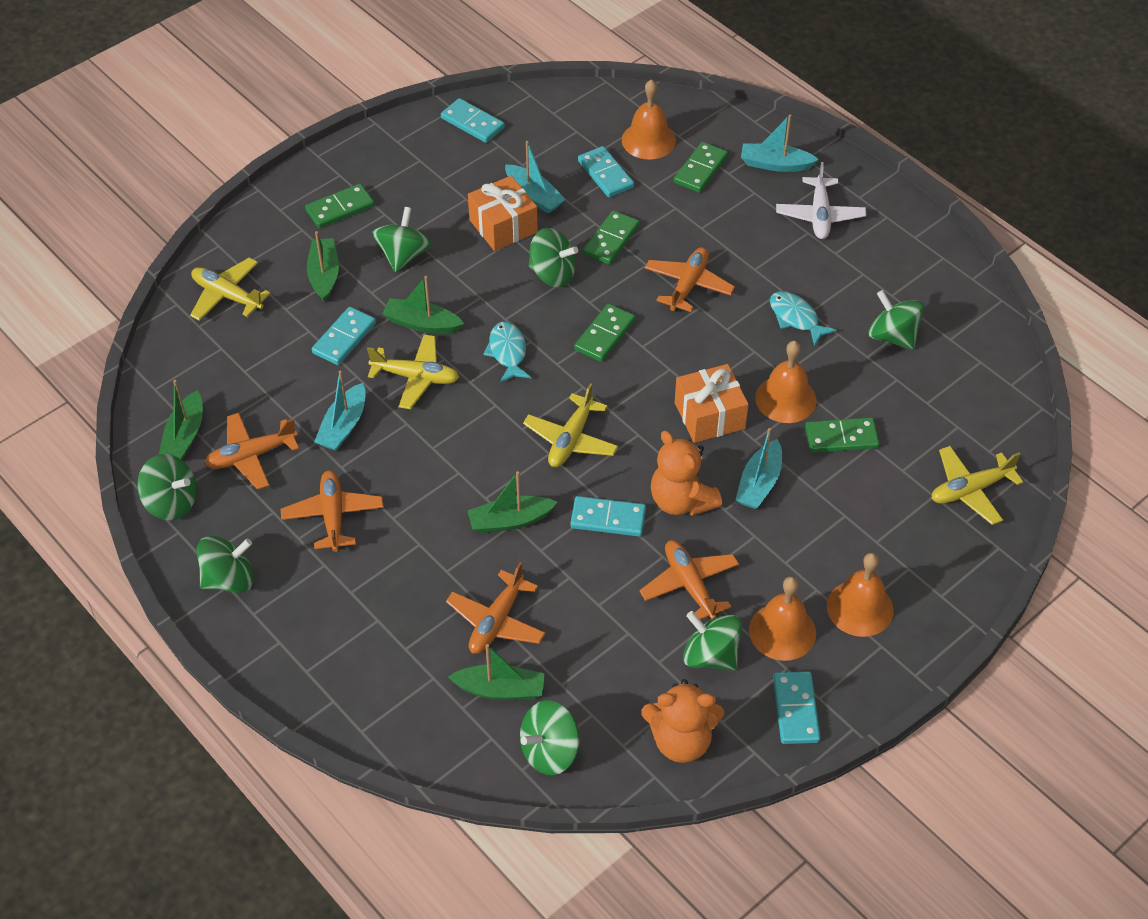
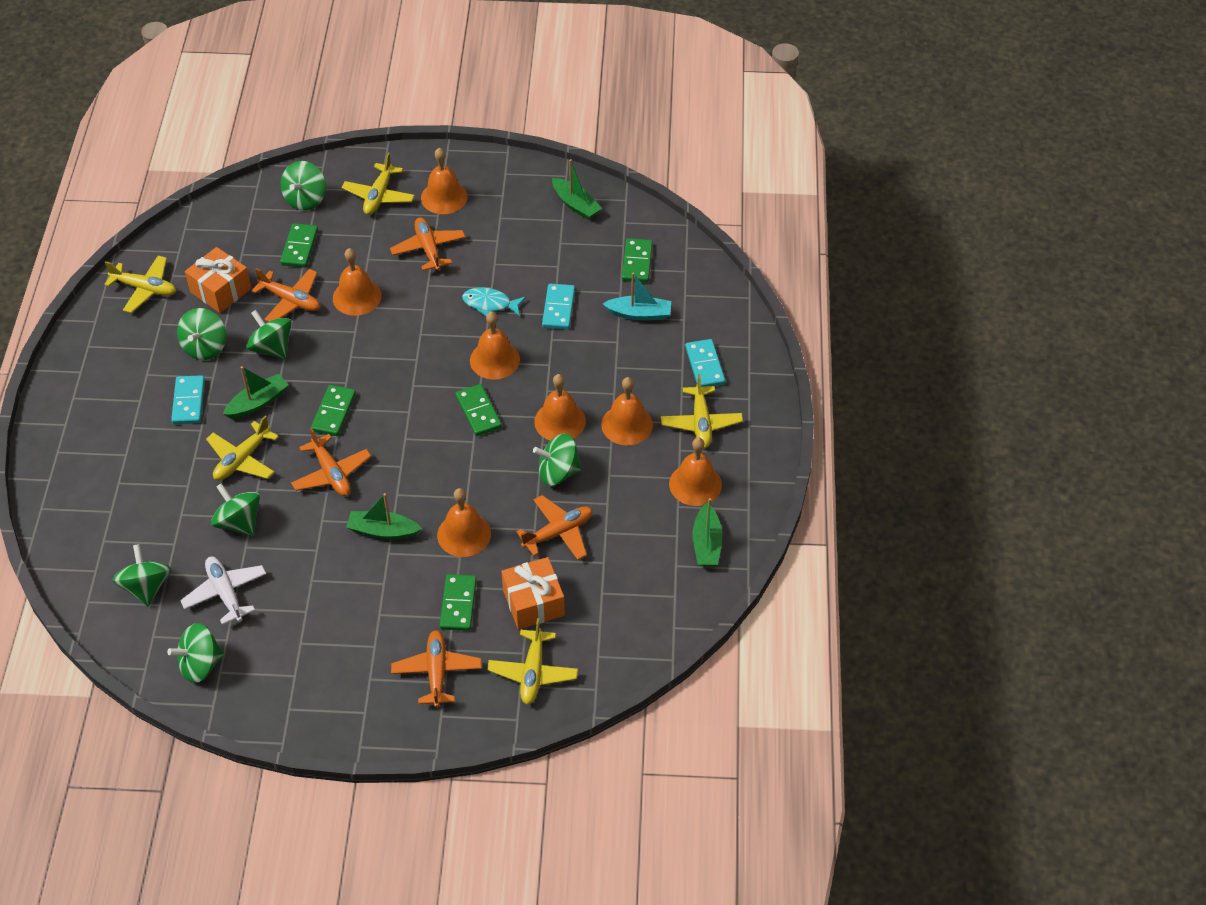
green boat: [159,380,203,460] [307,231,339,302] [382,276,464,334] [448,644,545,700] [467,471,557,533] = 5 -> [223,366,288,419] [346,493,422,539] [552,159,602,220] [692,498,722,566] = 4
orange bell: [622,79,676,159] [749,576,816,661] [755,341,817,423] [827,553,894,637] = 4 -> [333,248,382,316] [421,148,468,214] [437,488,491,557] [470,312,520,380] [534,374,586,441] [601,377,653,445] [669,437,722,506] = 7
orange teddy bear: [641,679,724,763] [651,430,722,516] = 2 -> none = 0
turquoise boat: [314,370,366,451] [505,141,566,213] [736,428,782,509] [741,114,819,172] = 4 -> [603,273,671,320] = 1
turquoise domino: [312,307,376,365] [441,98,505,143] [570,496,646,537] [578,146,634,197] [773,671,821,744] = 5 -> [171,375,205,424] [542,284,575,330] [685,339,725,387] = 3
turquoise fish: [483,322,531,383] [770,291,837,346] = 2 -> [462,287,526,317] = 1
yellow plane: [190,258,271,321] [367,334,459,409] [523,383,618,467] [931,446,1023,525] = 4 -> [104,256,176,313] [206,415,279,481] [341,153,415,215] [487,618,578,705] [661,374,743,448] = 5

